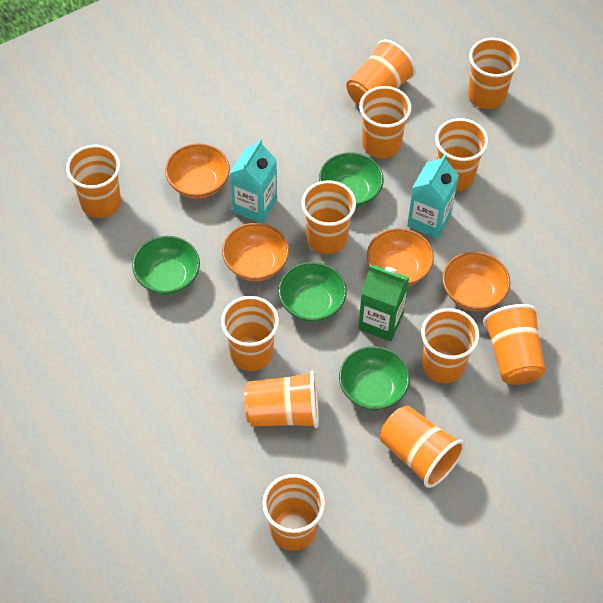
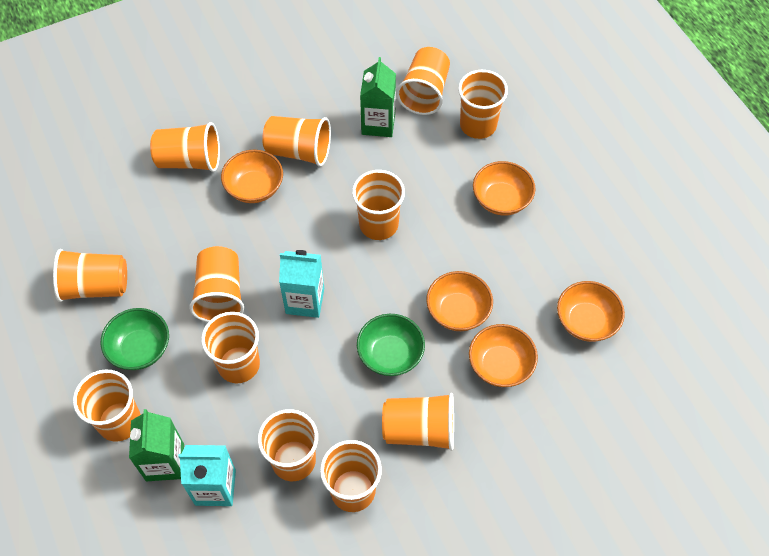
green bowl: [132,236,200,295] [278,262,347,322] [319,152,384,208] [339,346,410,410] = 4 -> [101,308,169,370] [357,314,425,376] = 2
green carton: [358,265,410,341] = 1 -> [129,409,184,481] [360,57,396,137] = 2
orange bowl: [165,143,230,199] [222,223,289,281] [367,228,434,286] [442,252,510,311] = 4 -> [221,150,283,203] [426,271,493,331] [469,324,538,387] [473,161,535,216] [557,281,625,342] = 5

